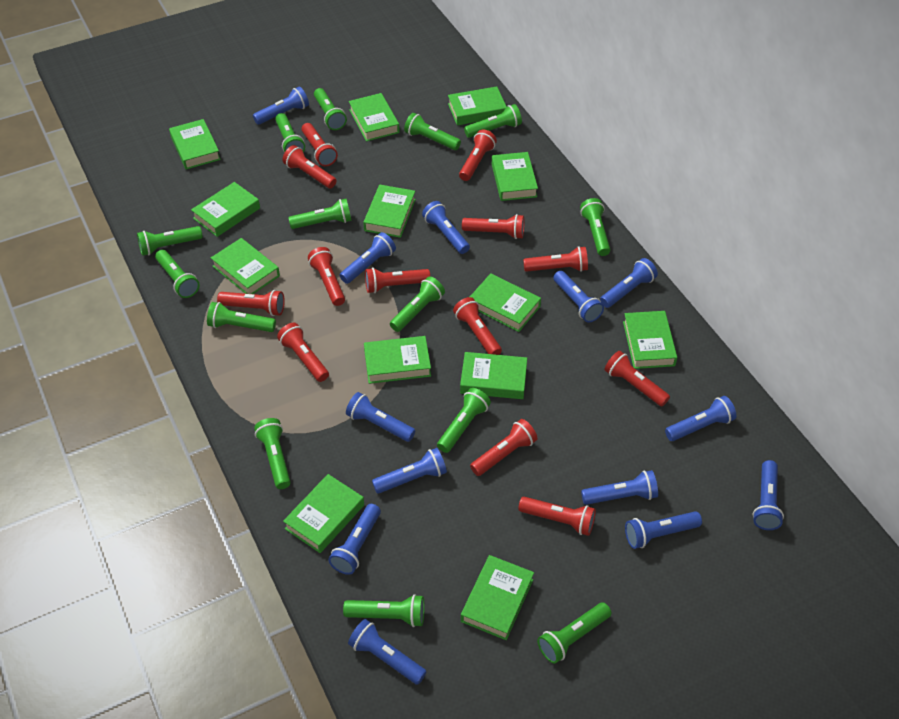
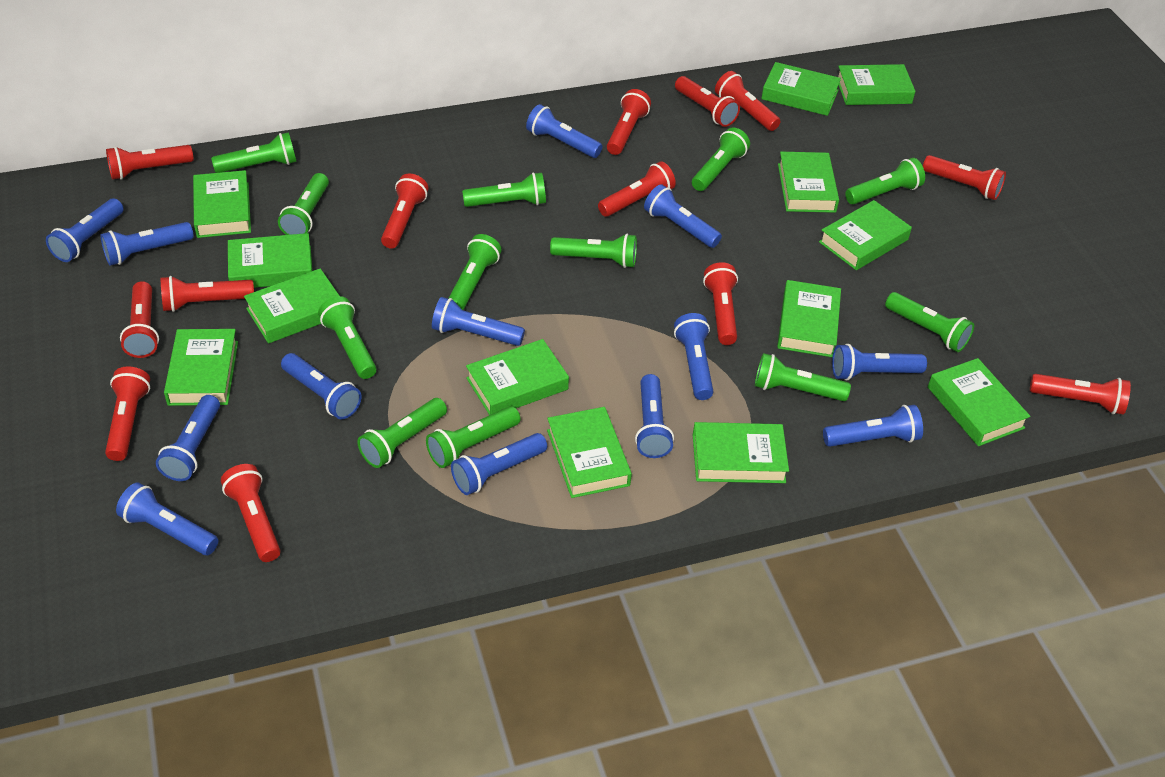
green flashlight: [137,226,203,256] [155,250,200,298] [207,302,276,332] [254,418,291,489] [275,113,305,152] [288,199,352,229] [314,88,347,130] [343,594,425,627] [390,277,445,332] [404,113,461,150] [437,388,491,453] [464,104,522,138] [537,602,611,664] [580,198,611,256] = 14 -> [211,132,297,173] [278,173,329,235] [318,296,377,379] [357,398,447,468] [426,406,520,468] [448,234,502,310] [462,172,546,207] [550,234,637,268] [692,127,750,191] [755,353,851,401] [845,158,925,205] [885,292,974,352] = 12

